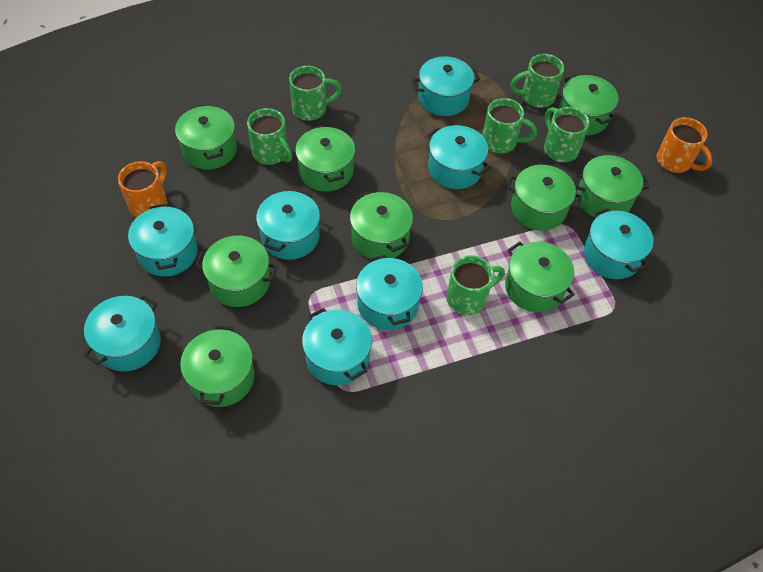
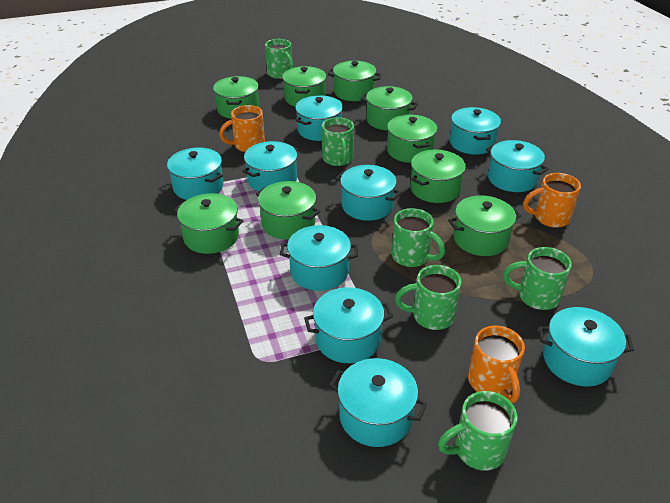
orange mug: [118,161,167,218] [657,117,713,173] = 2 -> [219,105,265,152] [468,326,525,403] [523,173,581,228] = 3
turquoise pot: [84,295,161,371] [128,204,198,277] [256,189,320,260] [302,308,372,385] [356,255,423,330] [412,56,480,116] [427,125,490,189] [584,208,654,279] = 8 -> [167,148,224,200] [243,141,298,191] [280,225,358,291] [295,95,343,141] [304,287,393,363] [329,358,427,447] [336,165,402,221] [450,107,501,155] [486,140,549,192] [538,307,634,386] = 10

